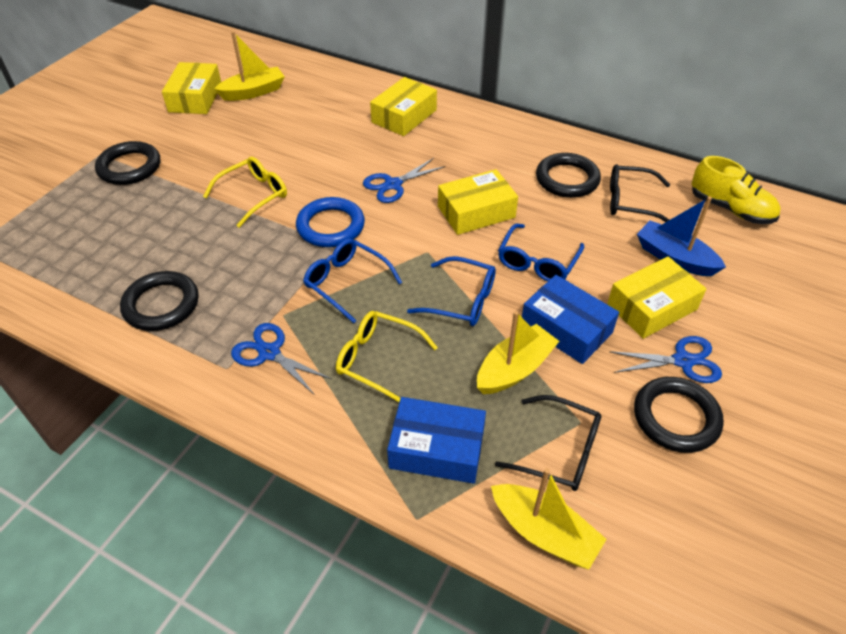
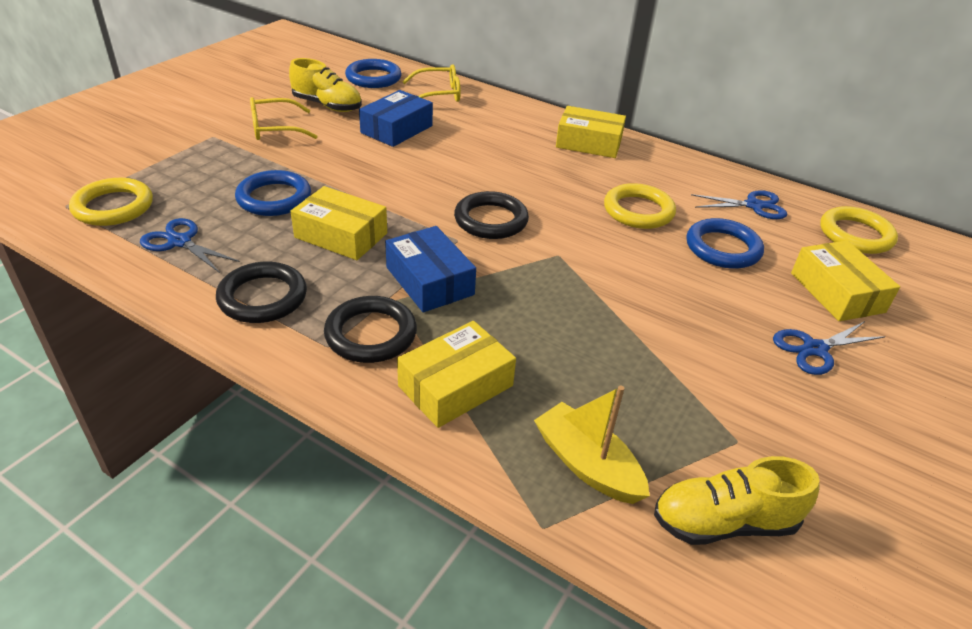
black glasses: [495,395,601,491] [610,164,670,222] = 2 -> none = 0
black ring: [95,141,160,185] [120,271,199,331] [536,153,601,198] [634,377,724,453] = 4 -> [216,262,307,323] [324,296,417,363] [454,191,529,239] = 3
blue boat: [637,196,726,276] = 1 -> none = 0
blue glasses: [303,239,402,323] [407,256,496,326] [498,223,584,282] = 3 -> none = 0
blue ring: [296,197,365,247] = 1 -> [235,170,311,216] [345,59,402,88] [686,218,764,269] = 3
yellow boat: [214,31,285,101] [477,311,559,394] [491,468,607,570] = 3 -> [534,385,650,504] = 1
yellow ring: none = 0 -> [69,178,153,226] [604,183,676,229] [820,206,898,254] = 3
yellow shoe: [692,156,781,224] = 1 -> [289,58,362,112] [654,456,820,545] = 2

